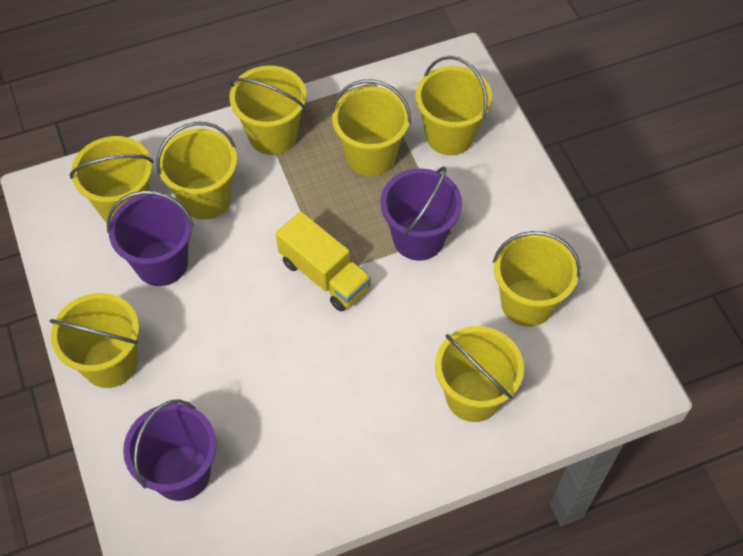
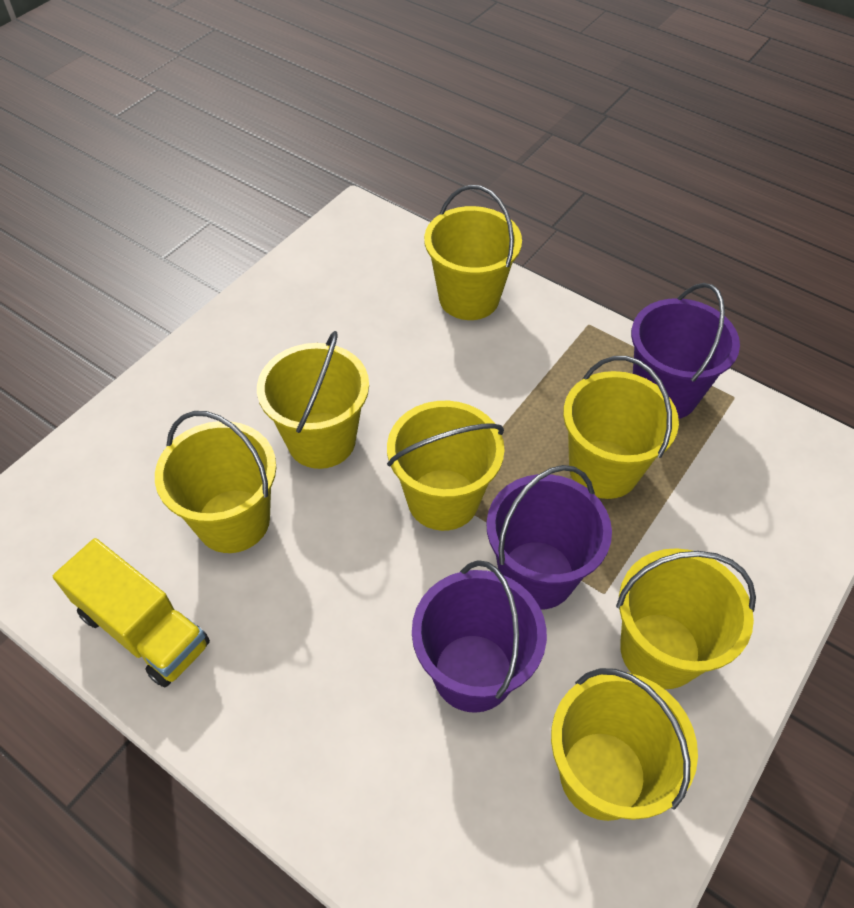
yellow bucket: [50,293,139,388] [70,136,153,222] [156,122,237,220] [229,65,307,155] [331,79,411,176] [416,56,493,155] [435,326,524,422] [493,231,581,327] = 8 -> [155,411,276,553] [257,331,369,469] [387,401,504,531] [424,185,522,320] [551,668,698,821] [563,356,679,499] [616,548,756,689] = 7

